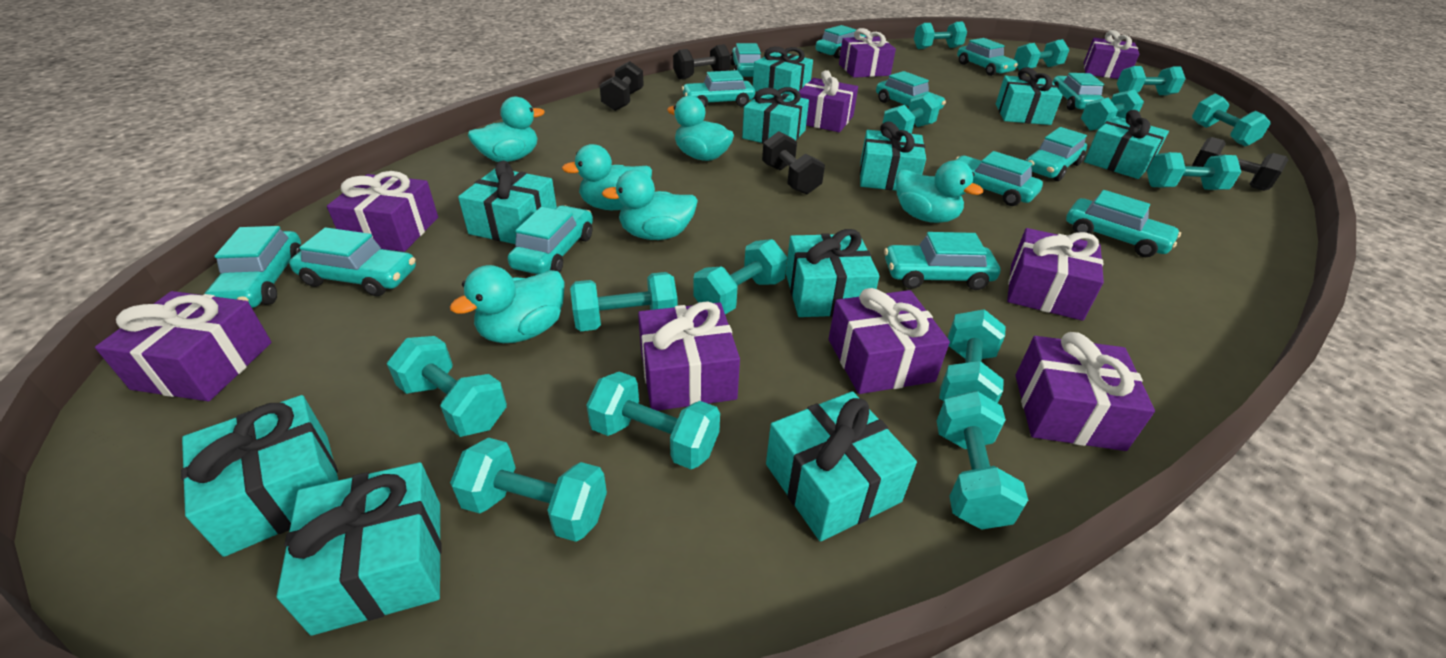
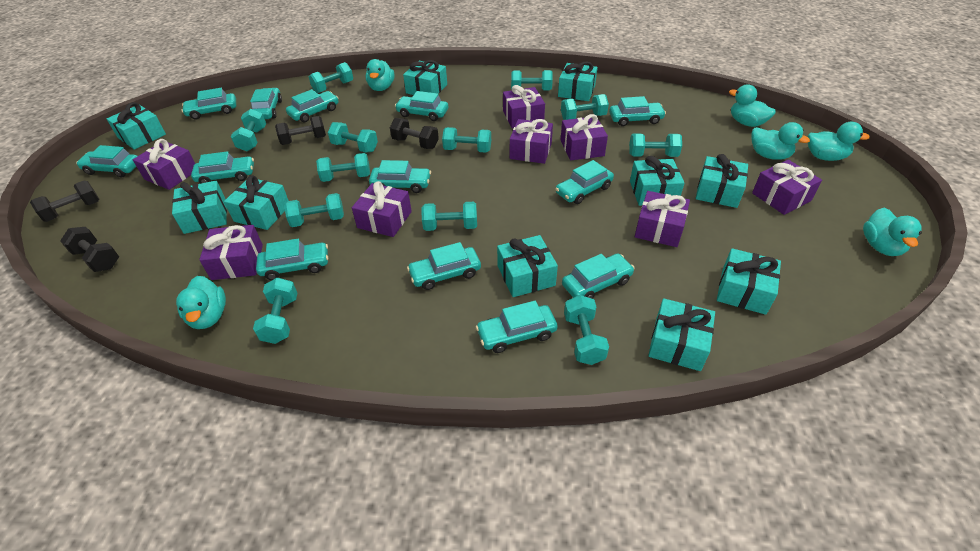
purple gift: [95,291,272,401] [327,171,438,252] [638,302,740,411] [799,70,858,132] [829,288,950,394] [839,28,896,78] [1007,228,1104,321] [1016,332,1155,451] [1084,30,1139,79] = 9 -> [133,139,195,190] [199,225,263,280] [352,181,412,237] [503,85,545,128] [510,119,553,164] [561,114,608,160] [635,191,690,247] [752,160,822,215] = 8
turquoise dumbbell: [387,336,507,437] [450,438,607,542] [570,272,678,331] [586,371,720,469] [693,239,787,314] [882,93,940,134] [914,22,967,49] [937,391,1028,530] [939,309,1006,403] [1014,39,1069,70] [1081,89,1144,131] [1117,66,1186,95] [1147,152,1241,190] [1192,94,1270,146] = 14 -> [231,109,266,152] [253,278,297,344] [284,193,344,227] [309,62,353,93] [316,153,370,182] [328,122,378,153] [421,202,477,231] [442,127,491,152] [511,70,553,90] [561,94,609,120] [564,295,609,365] [629,133,682,157] = 12

